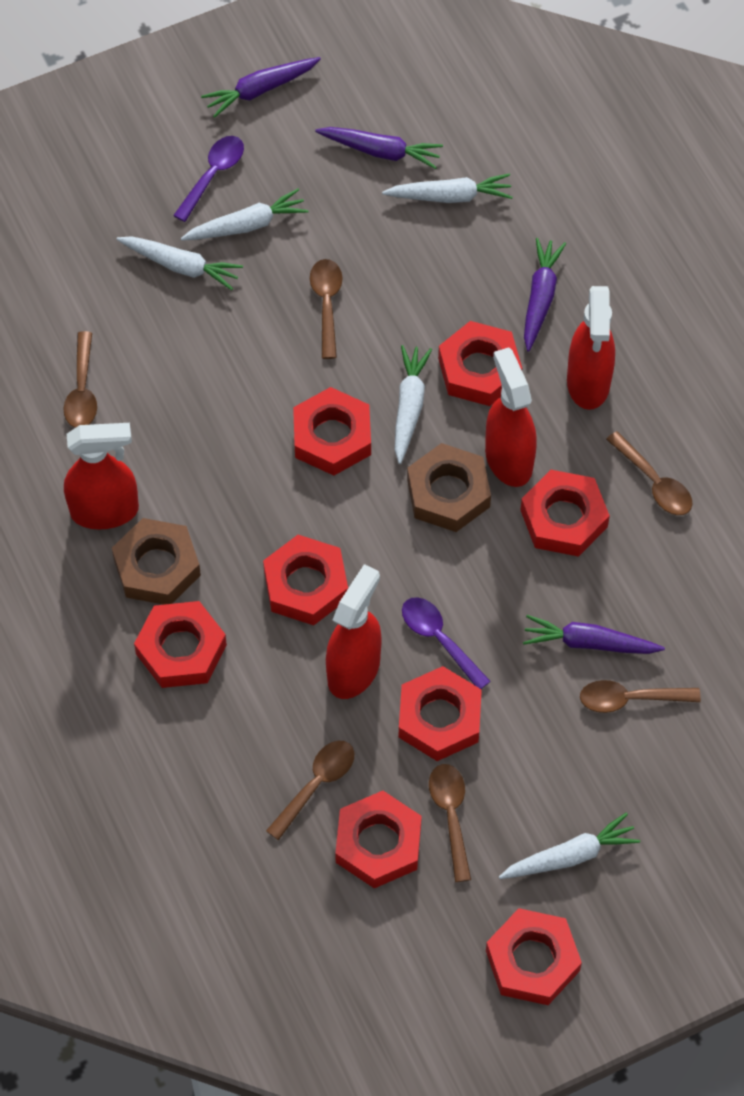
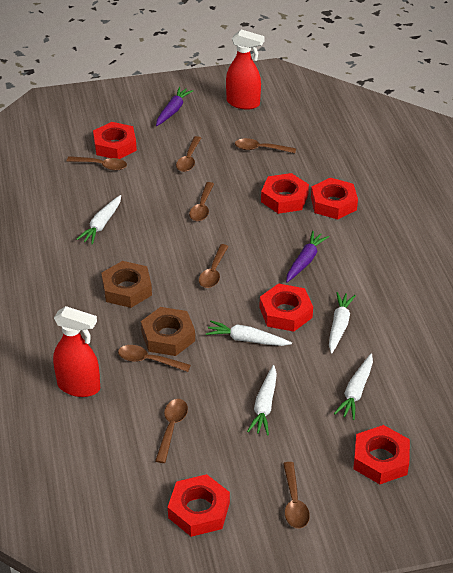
brown spoon: [64,331,97,428] [266,741,354,840] [310,259,342,359] [429,764,471,882] [580,680,701,713] [606,431,692,515] = 6 -> [67,156,127,171] [118,345,191,372] [155,399,188,463] [176,136,201,172] [189,182,214,221] [199,244,229,288] [235,138,296,153] [283,462,310,529] = 8
purple carrot: [201,57,321,118] [315,127,443,169] [523,615,665,654] [524,238,566,352] = 4 -> [156,87,193,126] [286,231,329,282] = 2
purple spoon: [173,136,244,222] [402,597,491,689] = 2 -> none = 0
red nut: [134,601,227,688] [263,535,348,625] [293,387,371,476] [335,791,422,888] [399,666,482,761] [438,321,522,406] [486,908,582,1005] [521,470,610,557] = 8 -> [93,122,137,159] [168,474,230,537] [259,283,313,332] [261,173,309,214] [311,178,358,220] [353,425,410,484] = 6
red spray bottle: [64,423,139,529] [326,564,382,699] [485,347,537,487] [567,286,615,410] = 4 -> [53,306,100,397] [226,29,265,110] = 2

